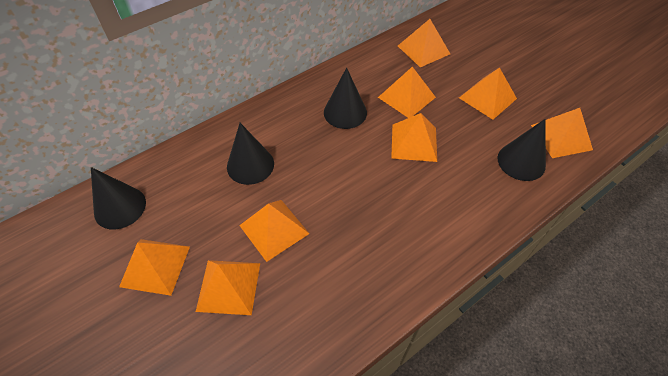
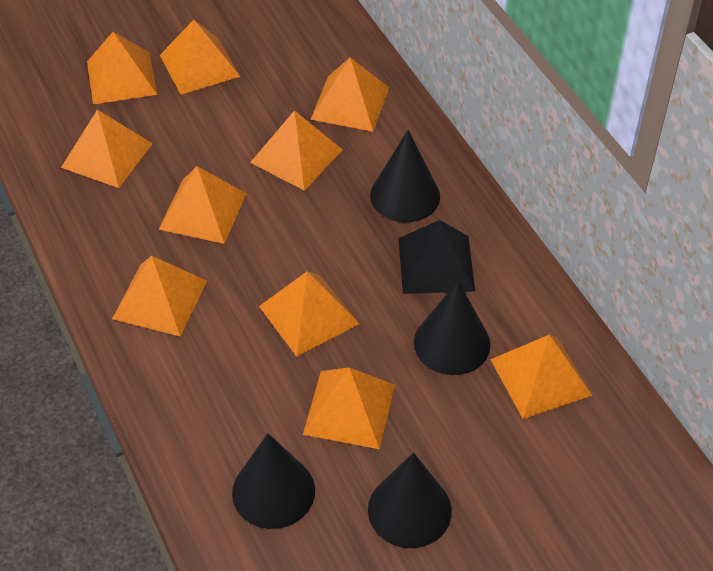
black pyramid: none = 0 -> [398,220,475,294] = 1
orange pyramid: [119,239,190,296] [196,260,260,315] [239,200,309,262] [378,67,436,118] [391,113,437,162] [398,19,450,67] [459,67,517,120] [531,108,593,158] = 8 -> [61,110,153,188] [87,32,157,105] [112,256,207,336] [158,166,247,244] [160,20,240,95] [250,110,343,191] [259,271,359,357] [303,367,395,449] [310,58,389,132] [490,335,592,419] = 10

